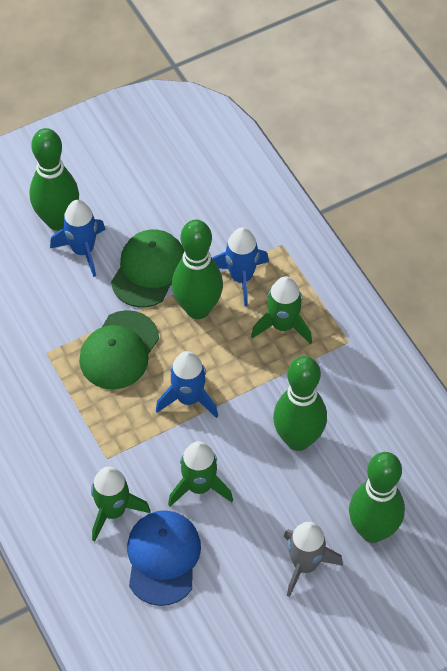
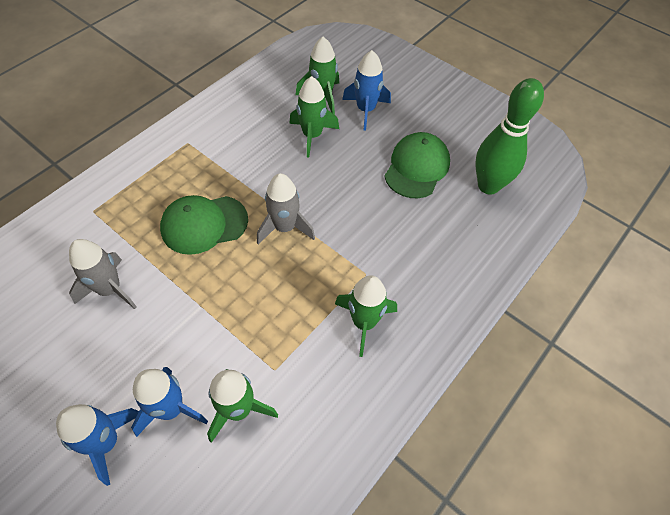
blue cap: [127,510,201,606] = 1 -> none = 0
green bowling pin: [29,128,79,231] [172,220,223,319] [273,356,327,451] [349,452,405,543] = 4 -> [475,78,544,194] = 1
green rocket: [91,467,150,541] [168,441,233,506] [251,276,312,345] = 3 -> [207,369,278,443] [289,76,339,158] [295,37,339,115] [335,275,397,357] = 4
grey rocket: [284,522,343,597] = 1 -> [69,239,137,309] [257,173,315,245] = 2

